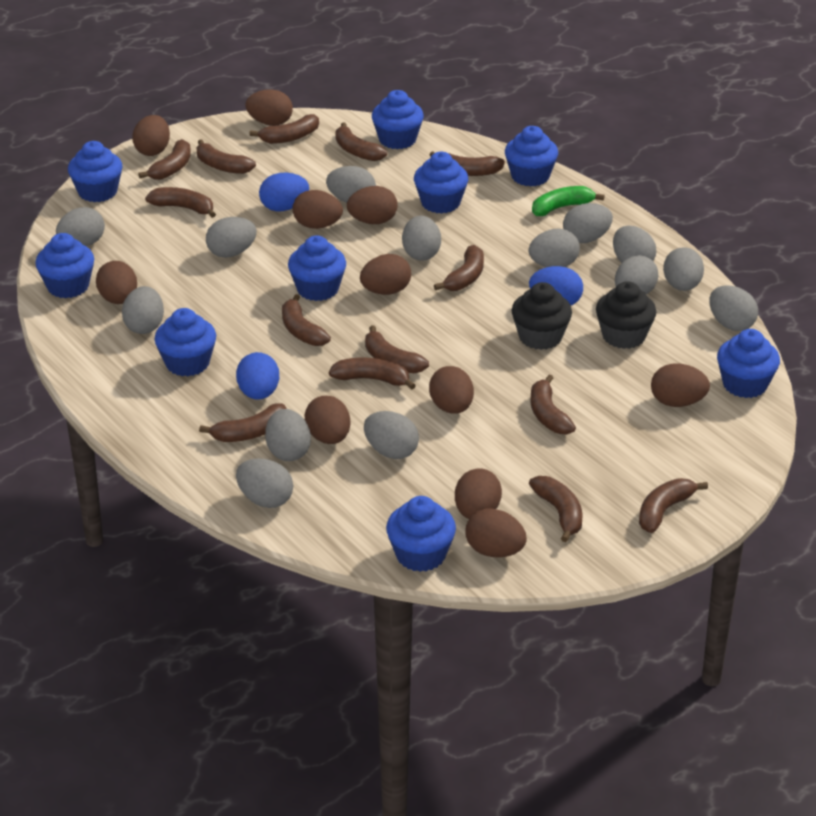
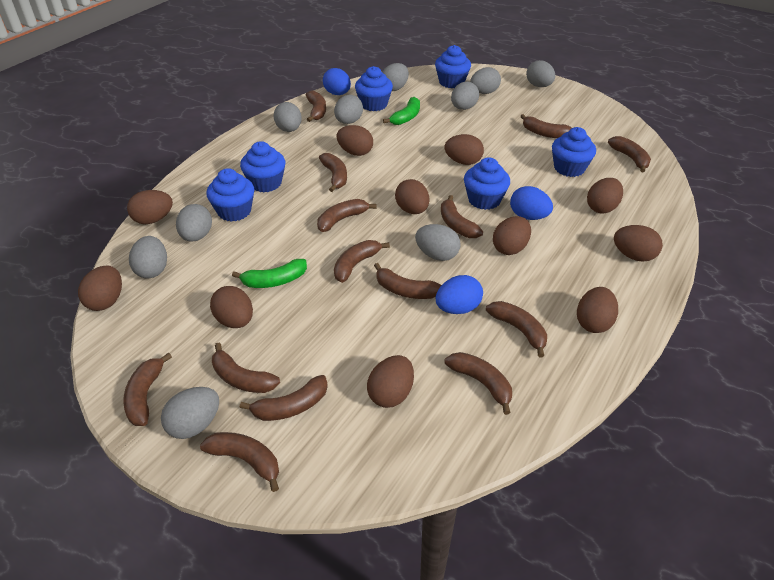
black cupcake: [512,282,572,350] [596,281,656,349] = 2 -> none = 0
blue cupcake: [35,233,94,298] [68,141,123,202] [154,308,216,376] [288,236,346,301] [372,90,424,149] [386,496,456,572] [414,152,468,214] [505,126,558,187] [717,329,780,398] = 9 -> [206,168,254,222] [240,141,285,192] [355,66,393,111] [435,45,471,88] [464,157,510,210] [552,127,596,177] = 6
green banana: [532,186,605,216] = 1 -> [232,259,307,288] [383,97,420,125] = 2
grey egg: [56,207,105,246] [122,286,164,334] [206,217,257,258] [236,458,293,508] [265,409,311,461] [326,166,376,203] [364,411,419,459] [402,215,441,261] [529,228,580,267] [563,203,613,243] [613,226,656,263] [615,255,658,294] [663,247,704,291] [709,285,758,331] = 14 -> [129,236,167,278] [161,387,219,439] [176,204,212,242] [273,102,302,132] [334,95,363,124] [382,63,409,91] [415,224,461,261] [451,81,479,110] [470,67,501,94] [526,60,555,87] = 10

